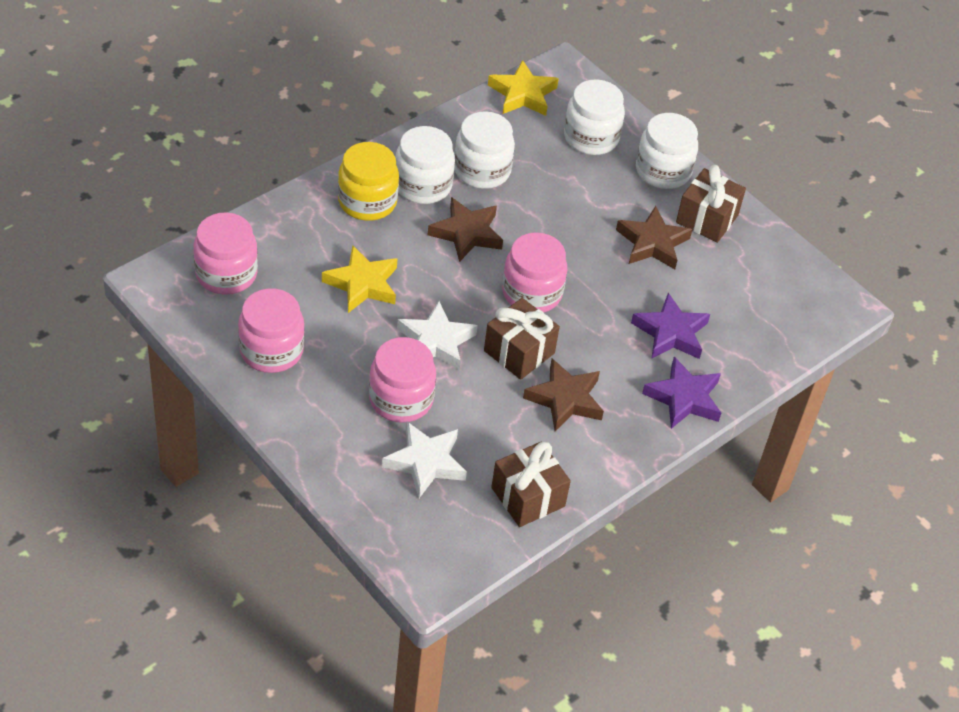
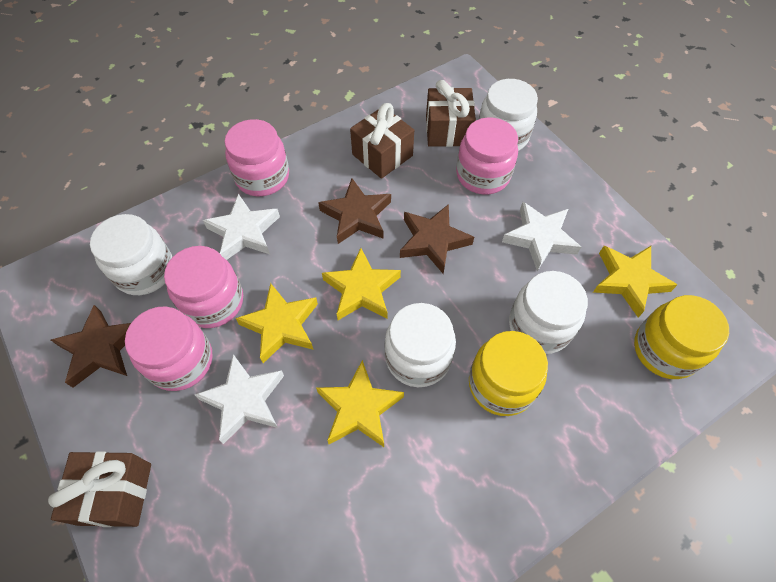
purple star: [631,293,710,359] [642,357,721,429] = 2 -> none = 0
white star: [382,422,467,498] [397,301,478,370] = 2 -> [195,354,284,444] [203,193,280,260] [502,202,581,271] = 3
yellow jar: [338,142,399,221] = 1 -> [469,331,548,416] [634,295,729,379] = 2
yellow star: [322,245,397,313] [488,60,559,116] = 2 -> [236,283,318,363] [316,360,404,447] [322,248,401,320] [593,246,677,317] = 4

